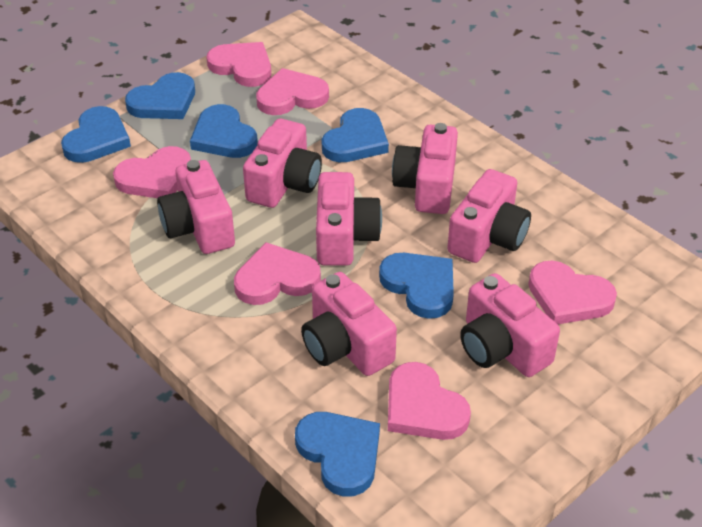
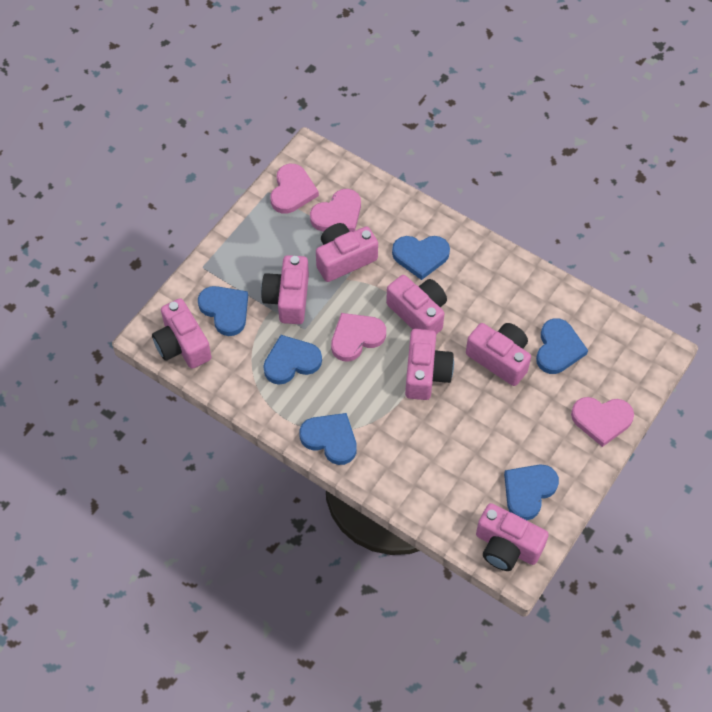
pink heart: [113,146,191,198] [206,42,271,87] [234,243,321,305] [256,68,329,115] [388,362,471,440] [529,261,617,324] = 6 -> [270,164,319,214] [310,189,361,232] [331,313,386,361] [571,397,634,447] = 4

